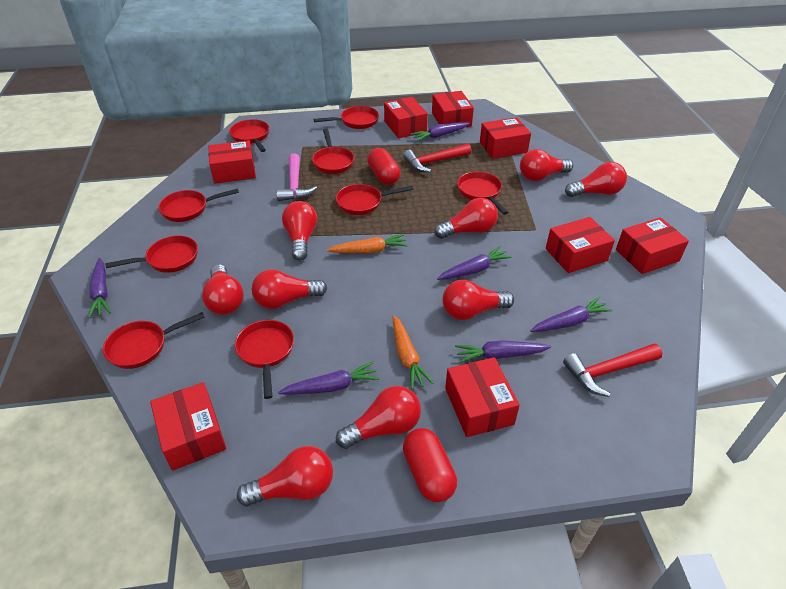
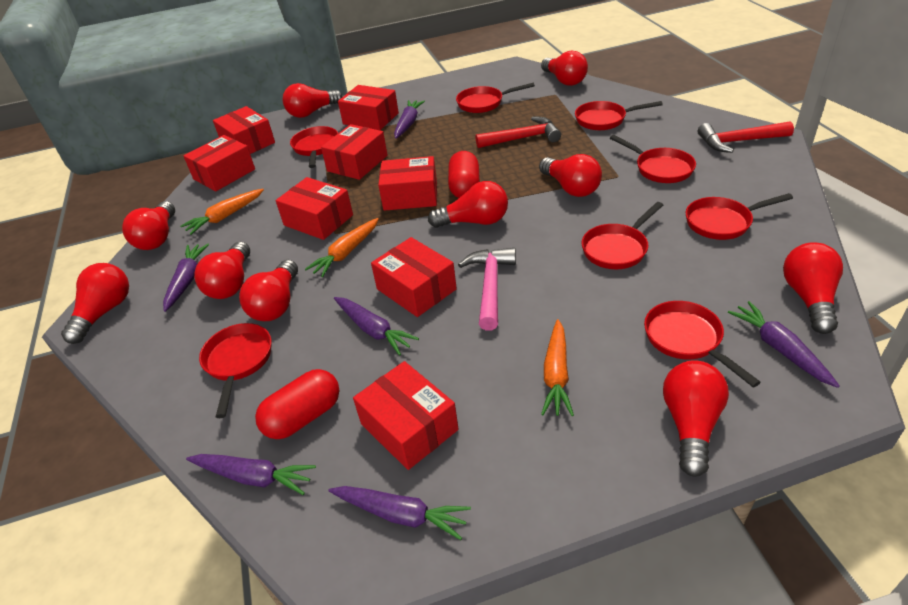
orange carrot: [327,234,408,253] [393,315,434,390] = 2 -> [180,189,264,235] [305,218,379,277] [541,319,574,416] = 3
red light bulb: [202,264,244,315] [237,446,333,506] [252,269,327,309] [282,201,317,261] [336,386,421,449] [434,198,498,239] [443,280,514,320] [520,149,573,181] [565,162,627,197] = 9 -> [61,263,129,344] [122,201,175,250] [194,242,250,299] [239,260,298,321] [283,83,343,118] [428,181,508,228] [539,154,602,197] [541,51,588,86] [663,360,729,477] [783,242,843,334] = 10
red pan: [103,312,205,369] [105,236,198,273] [158,189,239,222] [229,119,269,152] [235,320,294,399] [312,129,354,174] [314,106,379,129] [336,184,413,215] [457,172,508,215] = 9 -> [199,323,272,418] [290,126,338,168] [456,83,535,113] [575,101,663,130] [581,202,663,269] [610,135,696,183] [644,301,761,387] [686,193,793,240] = 8

